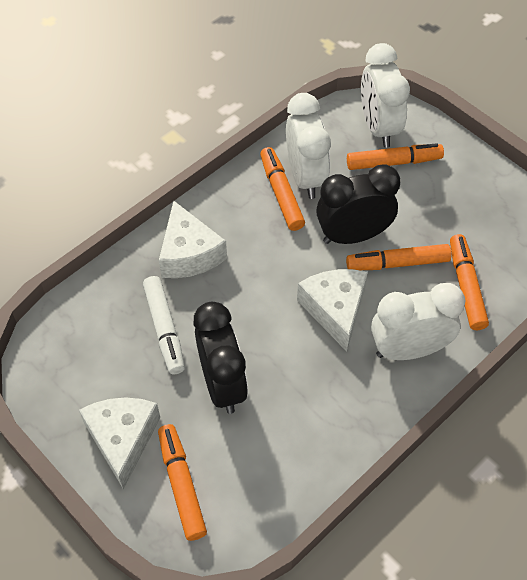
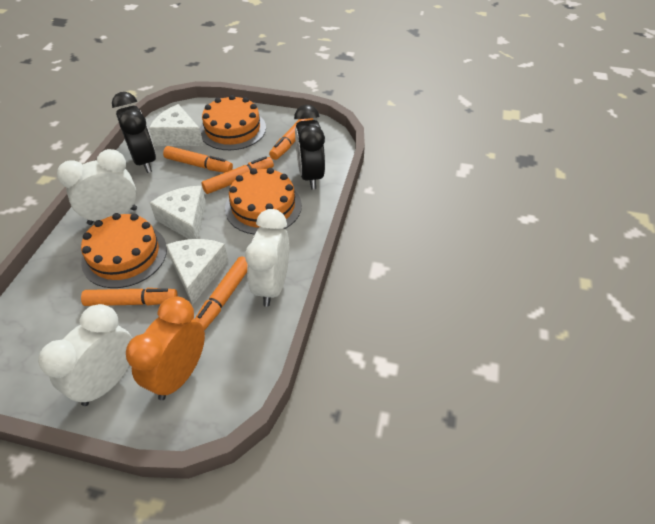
orange cake: none = 0 -> [81,213,167,288] [200,95,266,150] [225,168,302,235] = 3
orange clock: none = 0 -> [126,296,205,400] = 1
white marker: [143,276,185,374] = 1 -> none = 0

